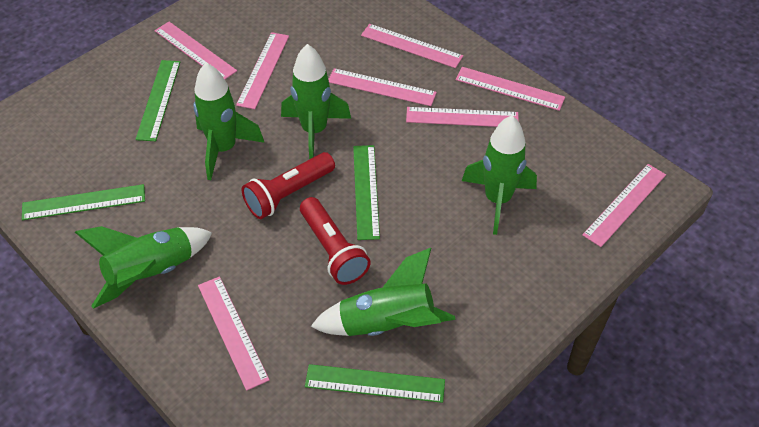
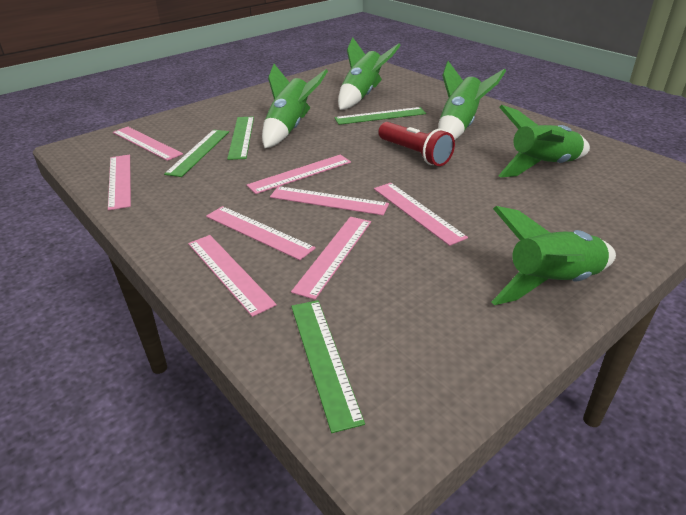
red flashlight: [242,152,335,219] [300,197,371,285] = 2 -> [378,122,455,166] = 1

